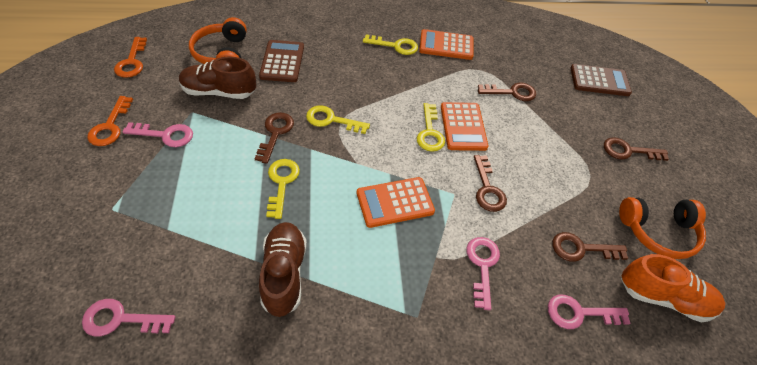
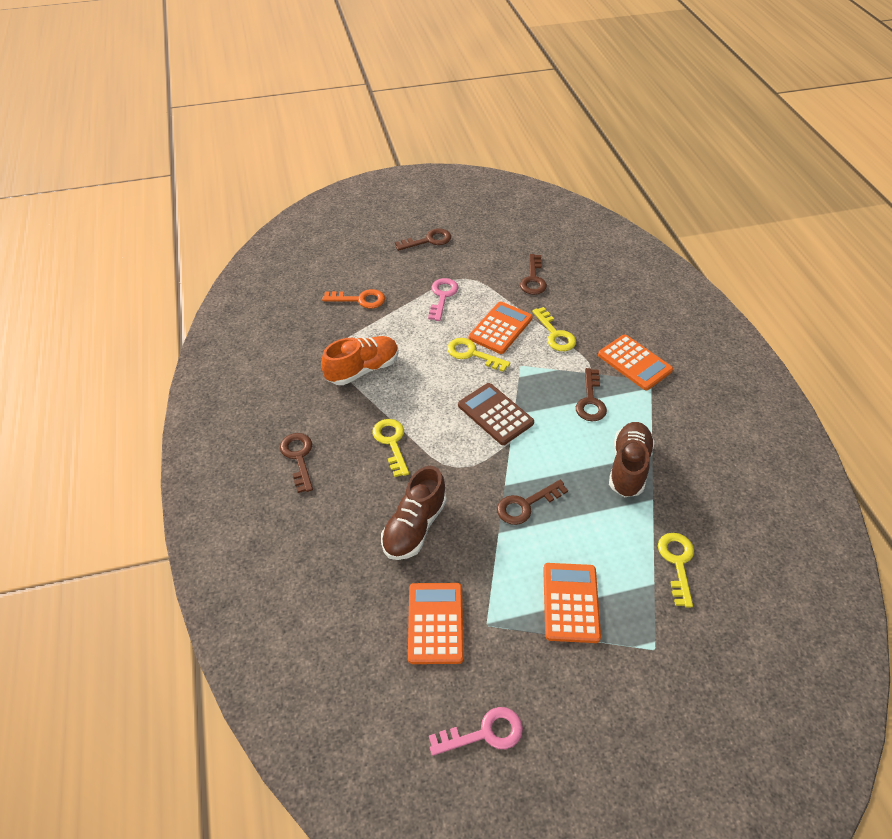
brown calculator: [259,40,304,82] [570,64,632,96] = 2 -> [458,383,534,445] = 1
orange calculator: [357,177,435,228] [419,29,474,60] [441,102,489,151] = 3 -> [408,583,464,664] [469,301,533,354] [543,563,601,643] [598,334,673,390] = 4
orange headphones: [189,17,247,64] [619,197,706,259] = 2 -> none = 0
orange key: [88,96,133,146] [114,37,147,78] = 2 -> [322,289,385,309] = 1
pink key: [82,299,176,337] [122,122,193,147] [466,237,500,310] [548,295,631,329] = 4 -> [428,278,458,321] [429,707,523,756] = 2

